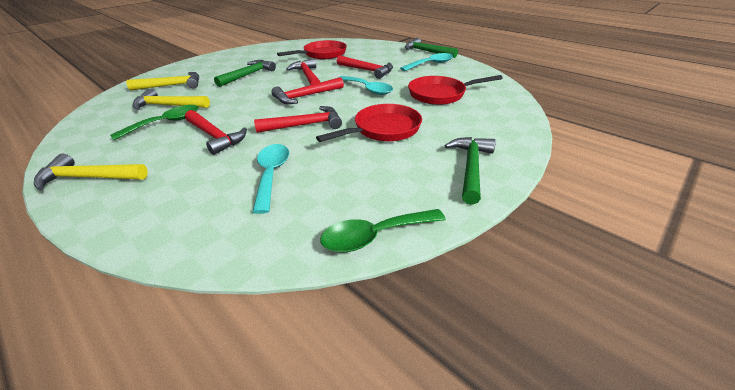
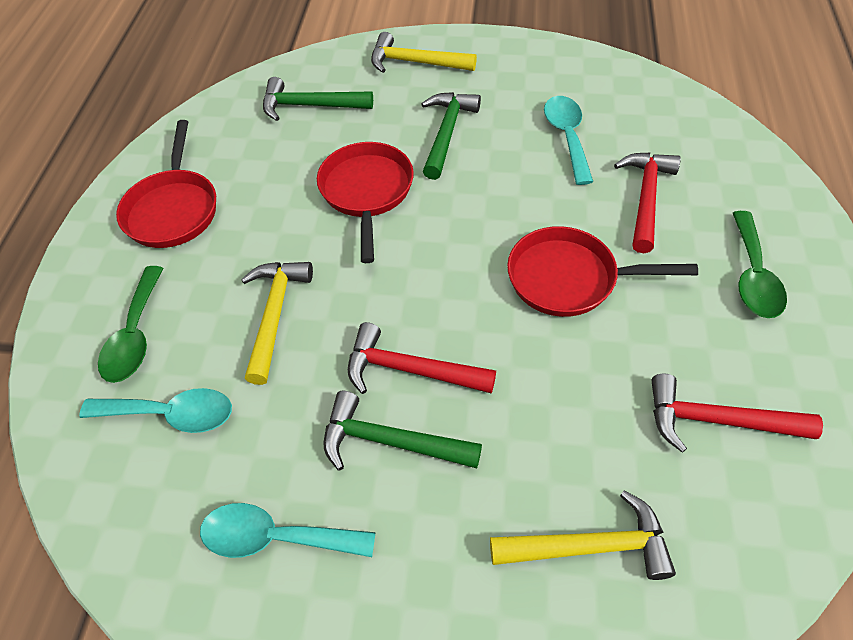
red hammer: [185,110,247,155] [254,106,342,133] [271,77,344,104] [286,58,321,85] [337,55,393,79] = 5 -> [348,322,496,394] [614,153,681,253] [651,374,823,453] = 3

